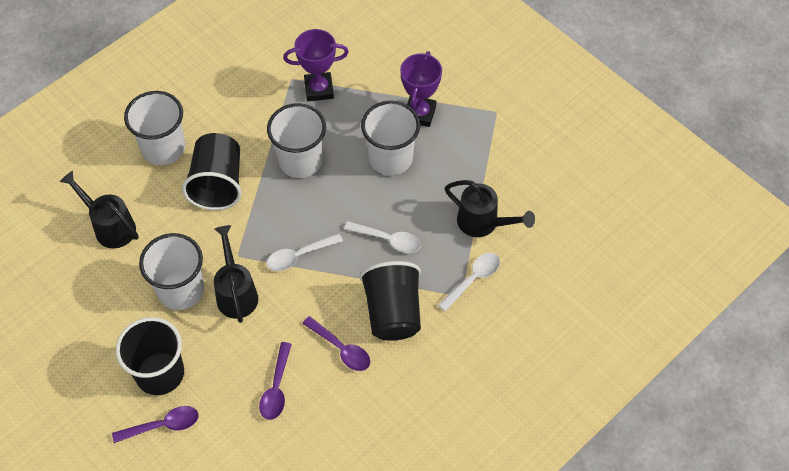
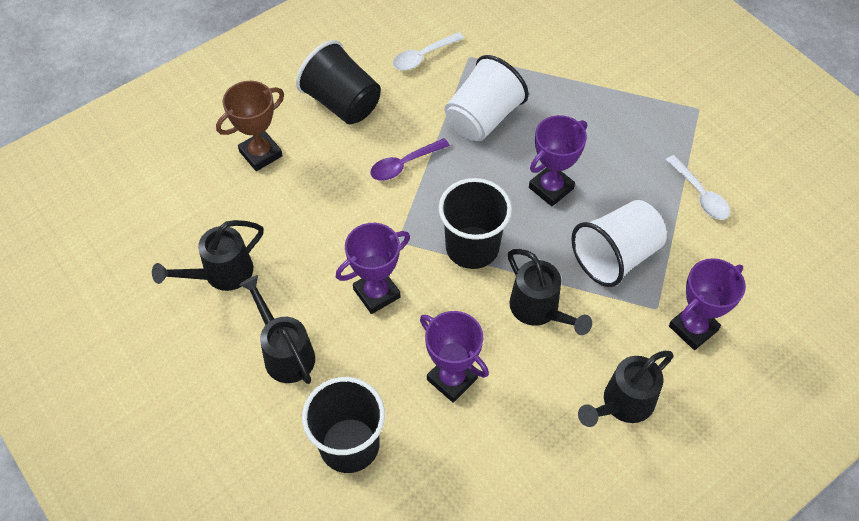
black watering can: [60,171,138,249] [214,225,258,323] [445,180,535,237] = 3 -> [152,220,263,291] [239,275,315,384] [508,249,592,335] [578,351,673,427] = 4
brown trophy: none = 0 -> [216,81,284,171] = 1
purple spoon: [112,406,199,443] [259,342,292,420] [302,316,370,371] = 3 -> [370,138,450,181] = 1
purple trophy: [283,29,349,101] [400,51,442,127] = 2 -> [336,223,410,314] [420,311,489,403] [529,115,587,206] [669,258,746,350] = 4
white cup: [124,91,185,165] [139,233,204,310] [267,103,326,178] [361,101,420,175] = 4 -> [444,55,529,141] [571,200,667,287] = 2
white spoon: [267,233,343,271] [344,221,421,253] [438,253,500,312] = 3 -> [393,32,464,70] [666,155,730,220] = 2

